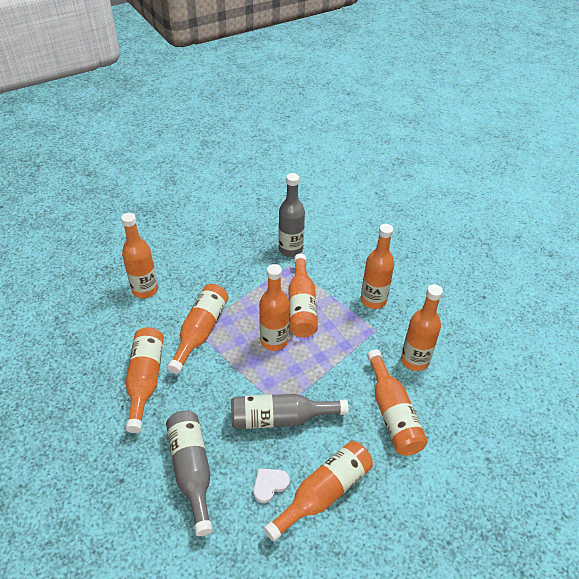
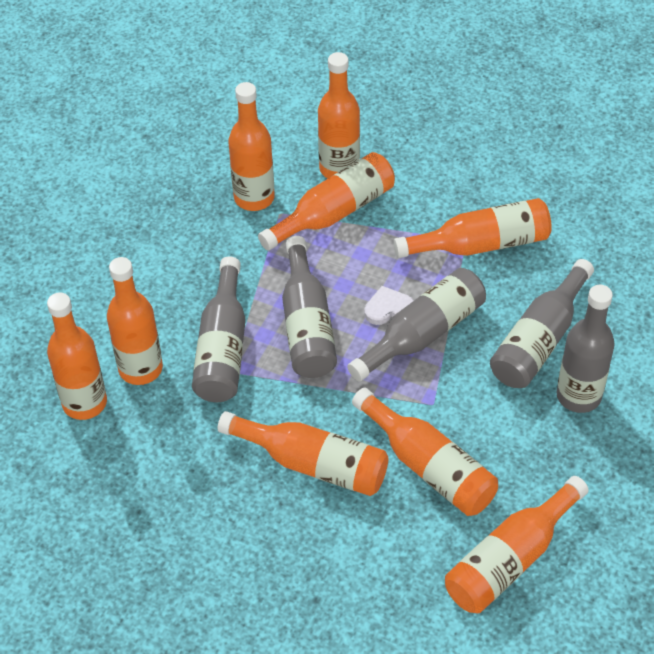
grey bottle: [166,411,213,536] [231,394,349,429] [279,173,305,257] = 3 -> [192,256,246,402] [282,236,337,378] [347,268,486,382] [490,259,594,388] [556,285,615,413] = 5

